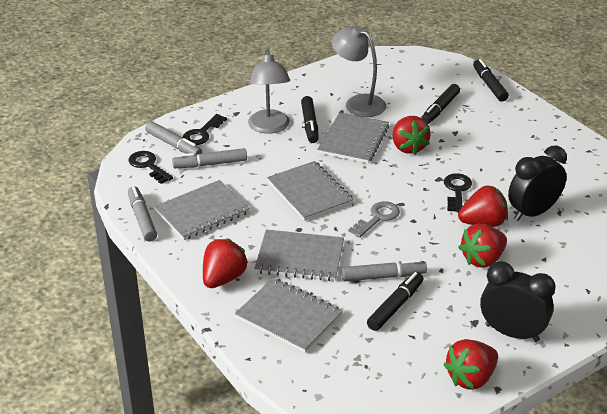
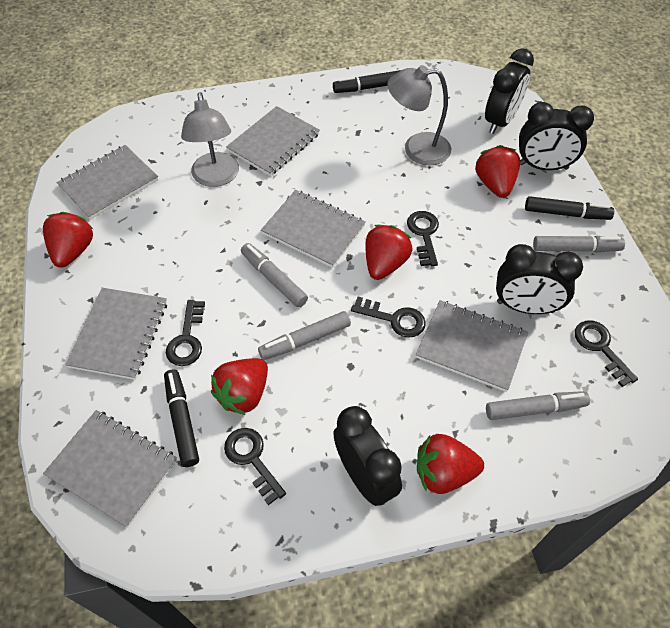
black clock: [480,261,556,342] [508,145,567,221] = 2 -> [333,406,402,506] [485,48,534,134] [496,244,583,314] [519,102,594,170] = 4
black key: [128,151,173,184] [183,114,227,145] [444,173,472,212] = 3 -> [166,300,205,366] [224,428,286,505] [351,297,426,338] [407,211,439,266] [575,320,638,387] = 5
black marker: [301,96,318,143] [367,272,424,331] [421,84,460,124] [473,59,509,102] = 4 -> [164,369,199,467] [333,70,401,93] [525,196,614,220] = 3
grey key: [348,201,400,238] = 1 -> none = 0
grey notebook: [154,180,250,240] [235,278,343,353] [254,229,344,281] [267,161,354,221] [317,112,389,163] = 5 -> [43,410,177,528] [57,145,158,220] [66,288,167,380] [226,106,320,176] [261,190,366,268] [416,300,528,392] = 6

